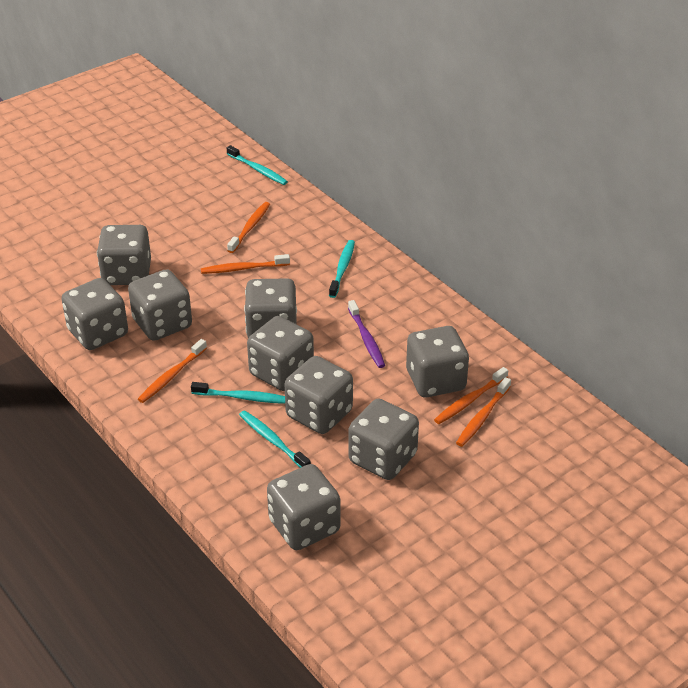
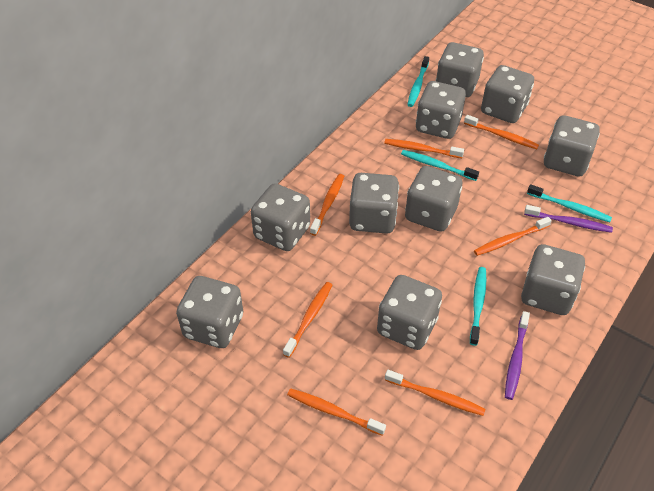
grey dice: [62,278,128,350] [97,225,151,285] [128,269,192,341] [244,278,297,338] [247,316,314,391] [267,464,340,550] [285,356,353,434] [348,399,419,480] [406,326,469,397] = 9 -> [176,276,243,348] [251,183,310,251] [349,173,399,234] [377,275,442,350] [405,166,462,232] [416,81,466,139] [436,42,484,97] [481,65,534,123] [521,244,585,315] [544,115,600,177] = 10
orange toothbrush: [138,339,207,403] [201,254,290,274] [227,202,270,253] [434,367,508,424] [456,377,511,447] = 5 -> [283,282,332,358] [287,388,386,436] [310,174,344,236] [384,139,464,158] [385,370,485,416] [464,115,539,149] [474,217,552,256] = 7
purple toothbrush: [348,300,385,368] = 1 -> [505,311,530,400] [524,205,613,233] = 2

